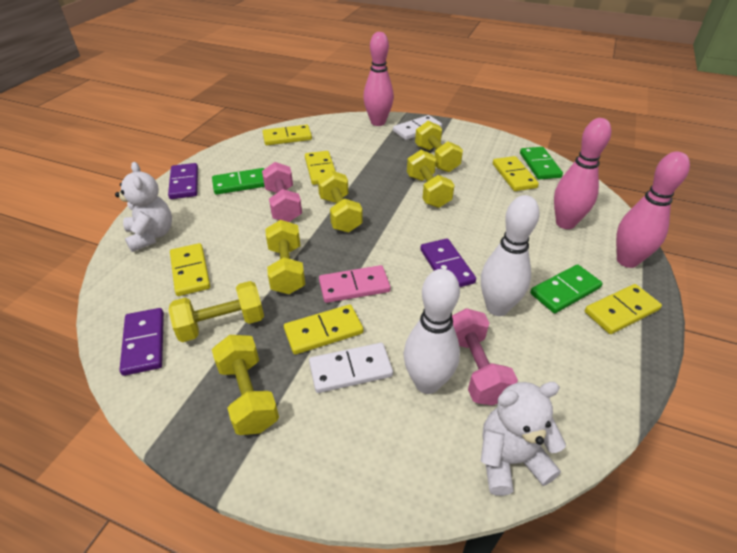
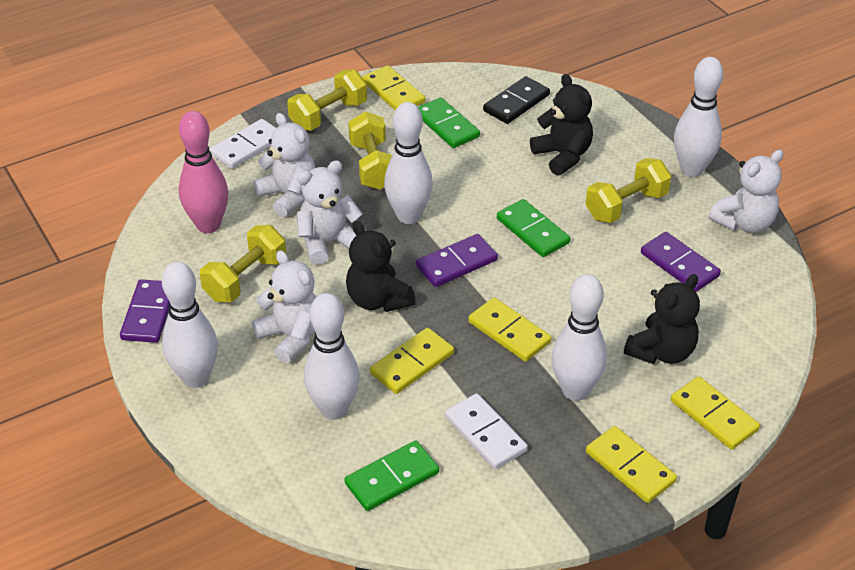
black domino: none = 0 -> [483,76,550,124] = 1
black teddy bear: none = 0 -> [346,221,416,312] [530,74,593,176] [624,274,700,364] = 3
pink bowling pin: [363,32,394,126] [554,118,611,229] [616,151,690,268] = 3 -> [179,111,228,233] = 1
pink domino: [319,265,391,303] = 1 -> none = 0
pink dumbbell: [262,162,302,222] [452,308,518,406] = 2 -> none = 0
white bowling pin: [403,269,460,394] [481,195,540,316] = 2 -> [162,262,218,388] [304,293,360,420] [384,102,433,224] [552,274,607,401] [674,57,723,177] = 5
white teddy bear: [115,162,172,252] [481,382,566,496] = 2 -> [252,250,316,364] [254,113,315,217] [297,160,363,265] [709,150,783,233] = 4
yellow domino: [170,243,210,296] [262,125,312,145] [284,304,363,355] [305,151,336,185] [493,156,539,191] [585,284,662,334] = 6 -> [362,65,425,110] [370,328,454,394] [468,297,552,362] [586,426,677,503] [671,376,760,450] = 5
yellow dumbbell: [168,281,264,342] [212,335,279,435] [265,220,305,294] [318,170,363,233] [407,150,455,208] [415,121,463,172] = 6 -> [200,225,286,303] [287,70,367,131] [348,111,392,190] [586,158,671,223] = 4

